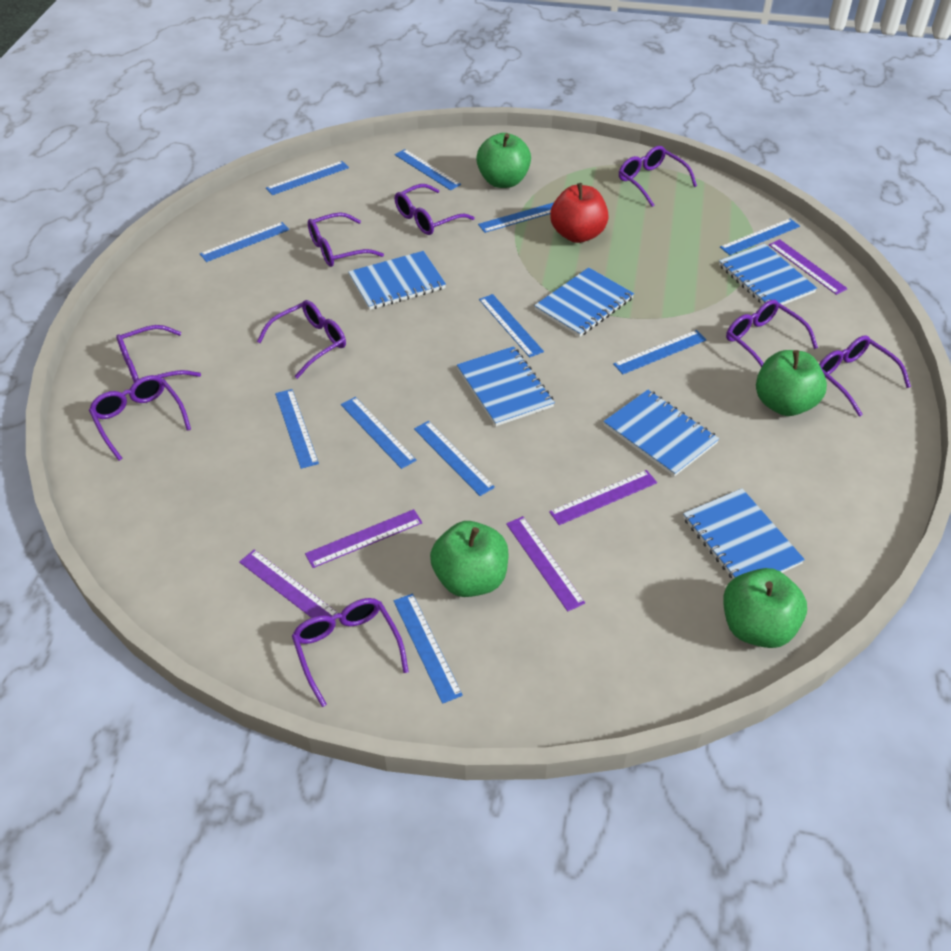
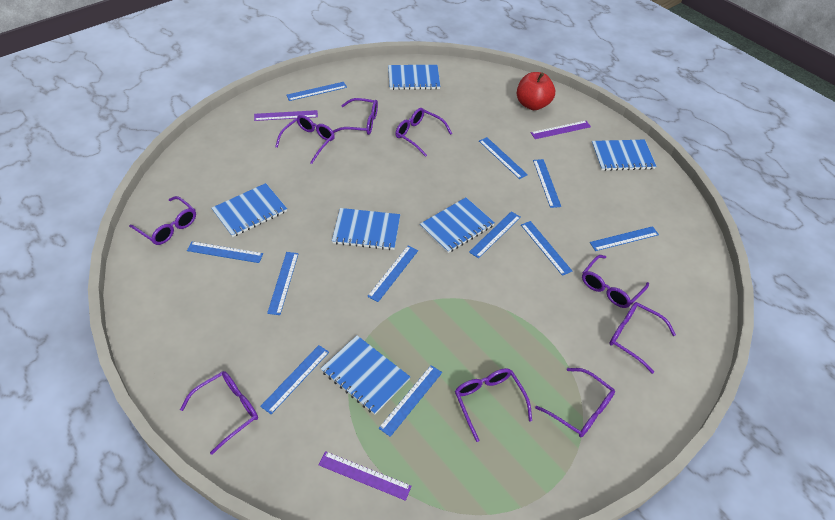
green apple: [430,521,509,597] [476,133,531,188] [723,568,807,648] [756,350,827,416] = 4 -> none = 0
purple ruler: [239,550,338,618] [305,509,422,568] [506,516,585,612] [549,470,657,525] [769,239,848,295] = 5 -> [254,110,318,121] [319,451,411,501] [531,121,591,139] = 3

